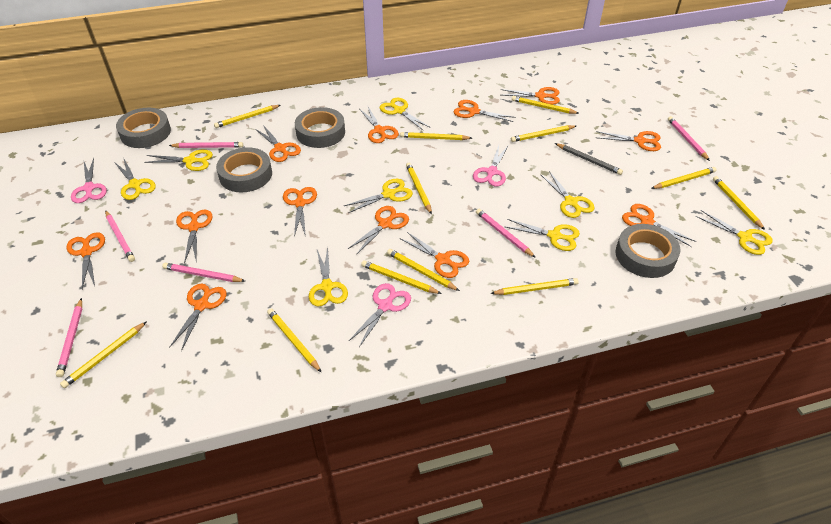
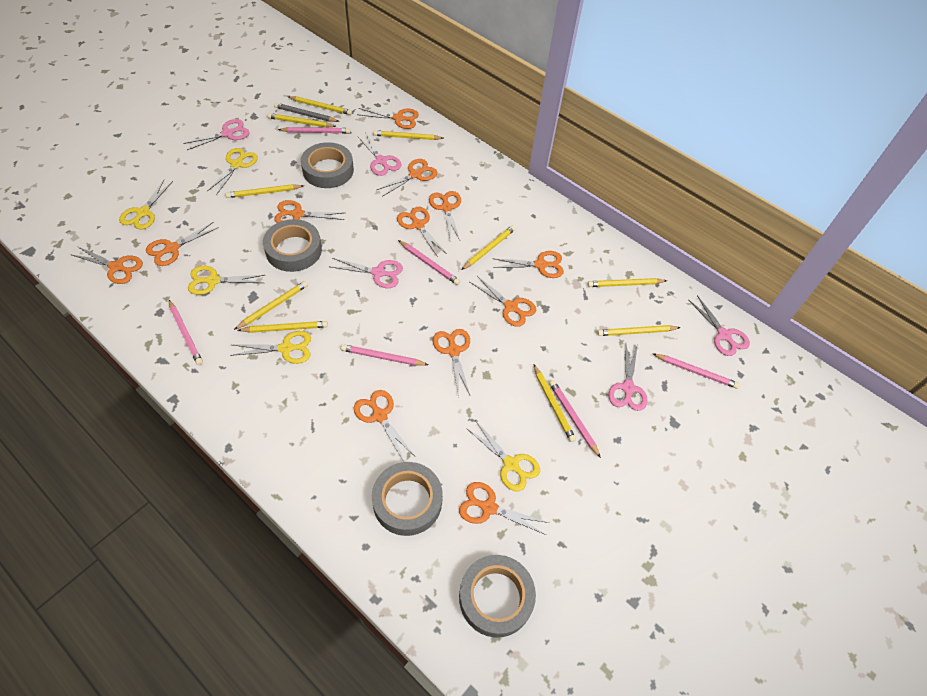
pink scissors: [71,158,107,203] [349,283,411,347] [473,145,508,187] = 3 -> [183,119,249,150] [331,258,403,288] [357,132,401,176] [608,344,648,411] [688,295,750,356] = 5
yellow pencil: [60,321,147,388] [214,105,281,128] [267,309,322,373] [361,261,442,294] [387,249,460,291] [400,132,472,140] [406,163,432,214] [490,278,579,295] [511,125,576,142] [512,96,579,114] [651,167,717,189] [713,176,765,230] = 12 -> [226,184,304,198] [234,281,308,330] [237,321,328,333] [267,113,337,127] [288,96,352,115] [373,130,444,140] [461,225,516,270] [533,364,576,442] [588,278,667,287] [597,325,681,336] = 10
yellow scissors: [114,159,156,200] [144,149,213,171] [309,247,348,307] [344,179,413,213] [380,98,429,130] [506,219,580,251] [540,171,595,218] [695,210,772,255] = 8 -> [119,180,173,230] [188,266,265,295] [207,148,258,195] [230,331,311,364] [466,420,540,492] = 5

